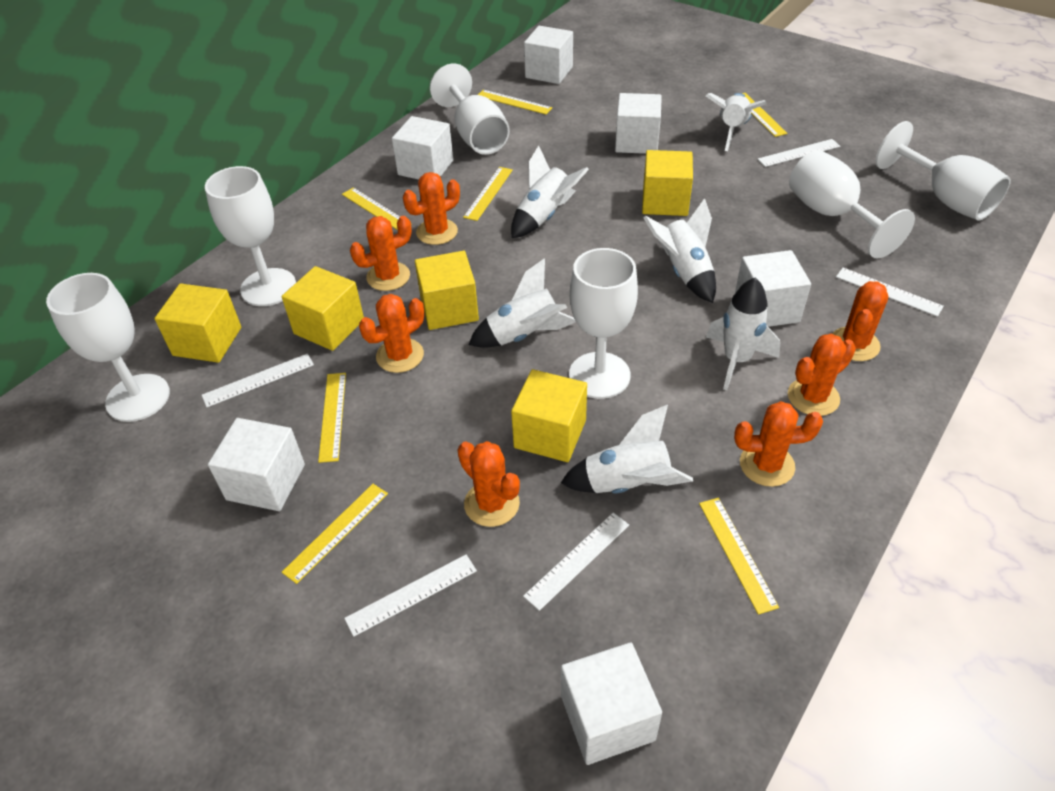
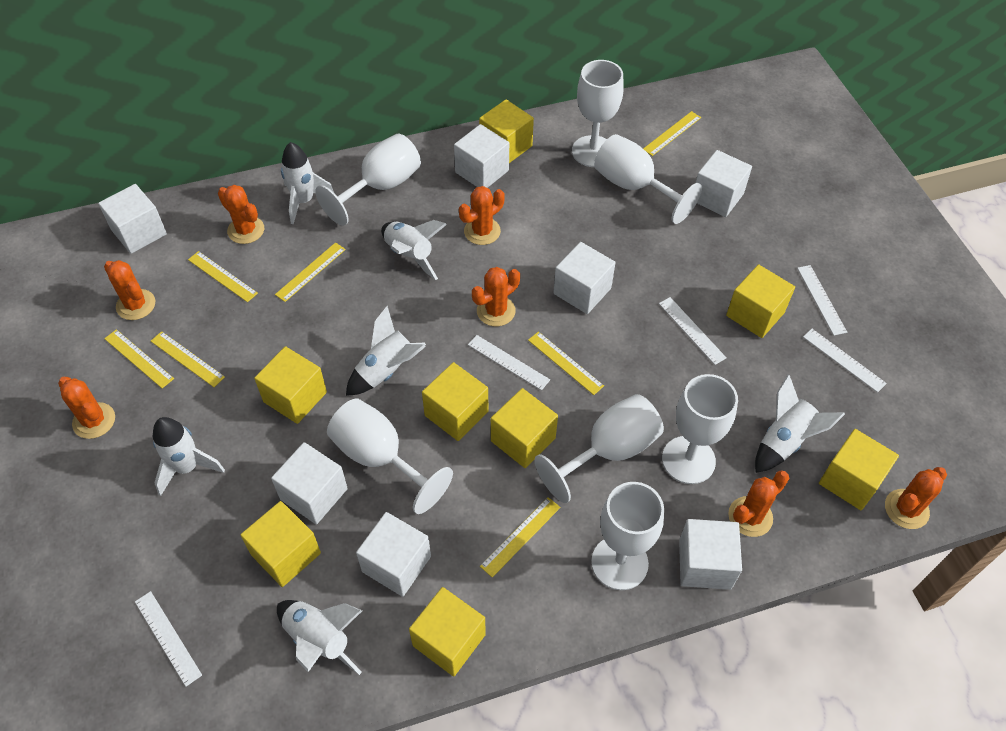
white cube: [208,418,305,511] [392,116,453,180] [524,26,573,84] [561,642,662,765] [615,93,662,154] [735,250,811,327] = 6 -> [98,184,167,254] [271,442,348,524] [356,512,431,597] [454,124,509,188] [553,242,616,314] [679,519,742,590] [696,150,752,217] = 7
white goblet: [46,273,170,422] [205,166,296,306] [430,64,510,155] [569,248,638,399] [789,150,915,258] [875,121,1011,221] = 6 -> [315,134,421,226] [327,399,453,514] [535,394,664,503] [572,60,624,167] [591,482,664,590] [594,134,702,224] [662,374,738,484] = 7
yellow cube: [154,283,241,363] [282,266,364,351] [415,251,479,330] [511,369,587,462] [642,150,693,216] = 5 -> [240,501,321,587] [254,346,327,424] [409,587,486,677] [422,362,488,441] [479,100,534,163] [491,388,558,468] [726,265,795,338] [819,429,899,510] = 8

